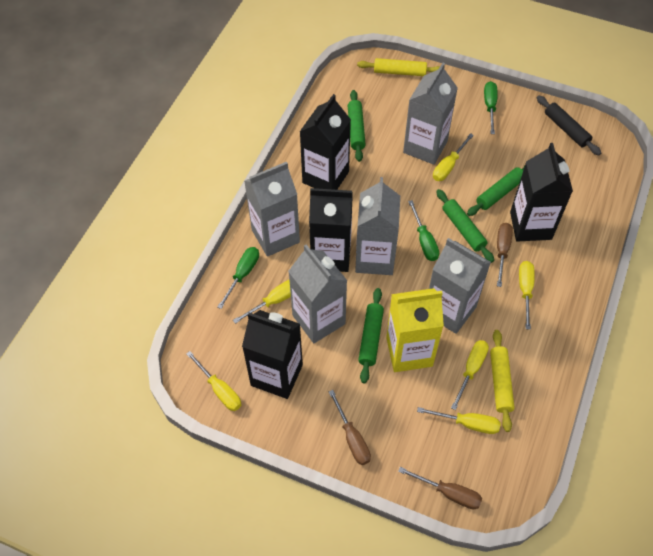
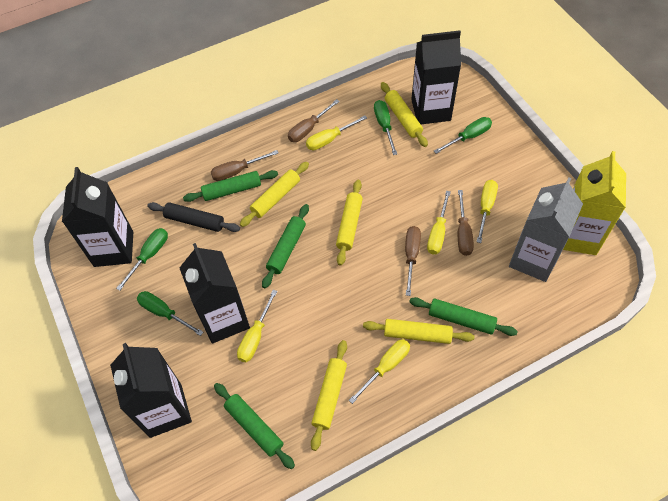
brown screwdriver: [329,390,371,465] [398,467,482,509] [497,223,513,287] = 3 -> [211,150,278,181] [288,99,340,142] [405,226,421,296] [458,190,474,256] = 4
green screwdriver: [218,247,259,309] [408,200,439,261] [484,81,497,134] = 3 -> [116,228,168,291] [137,291,203,336] [374,100,397,155] [434,117,492,154] = 4
grey carton: [244,162,300,257] [288,245,347,343] [355,177,400,275] [403,63,458,165] [429,238,491,334] = 5 -> [509,178,583,282] = 1
yellow rolling pin: [357,58,440,76] [490,330,515,432] = 2 -> [240,162,309,227] [311,340,347,451] [336,180,363,266] [363,319,474,344] [381,82,428,147] = 5
yellow screwdriver: [186,351,241,411] [233,280,291,324] [417,407,501,434] [433,133,474,181] [451,340,489,410] [519,261,535,330] = 6 -> [237,290,278,362] [306,115,367,150] [349,339,410,404] [427,191,451,255] [477,180,498,243] = 5

